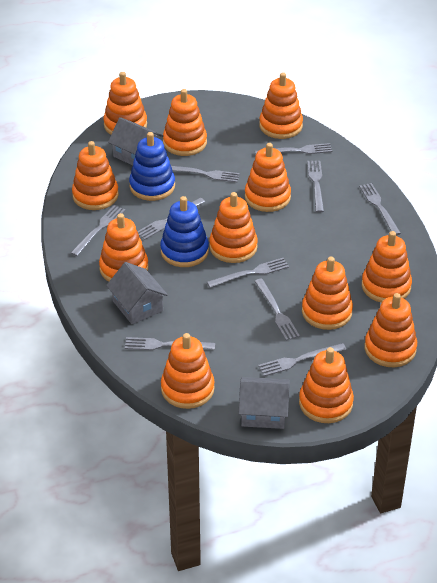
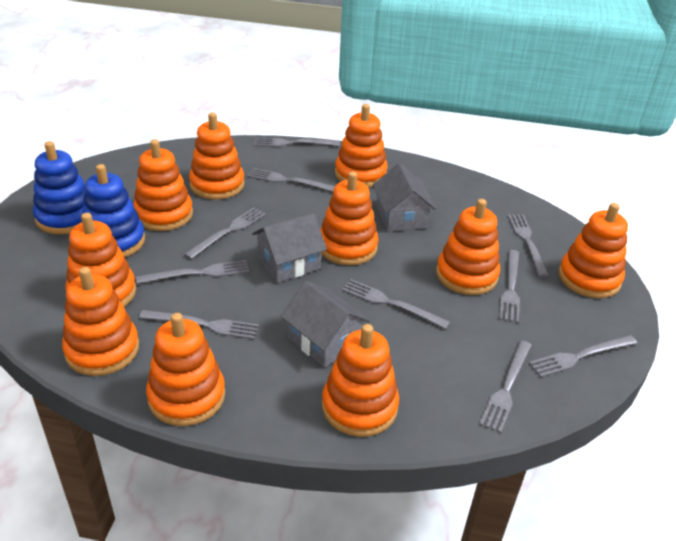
orange stacking toy: [72,141,119,210] [99,213,148,282] [103,72,147,135] [161,333,215,409] [163,89,207,156] [209,192,258,263] [245,143,291,212] [259,72,303,139] [299,347,354,423] [302,257,353,330] [362,231,412,303] [365,293,417,367] = 12 -> [62,267,139,376] [65,213,136,307] [133,139,193,231] [146,313,225,426] [189,112,244,199] [320,171,378,265] [322,324,399,437] [335,104,388,188] [436,199,500,295] [559,203,628,298] = 10

